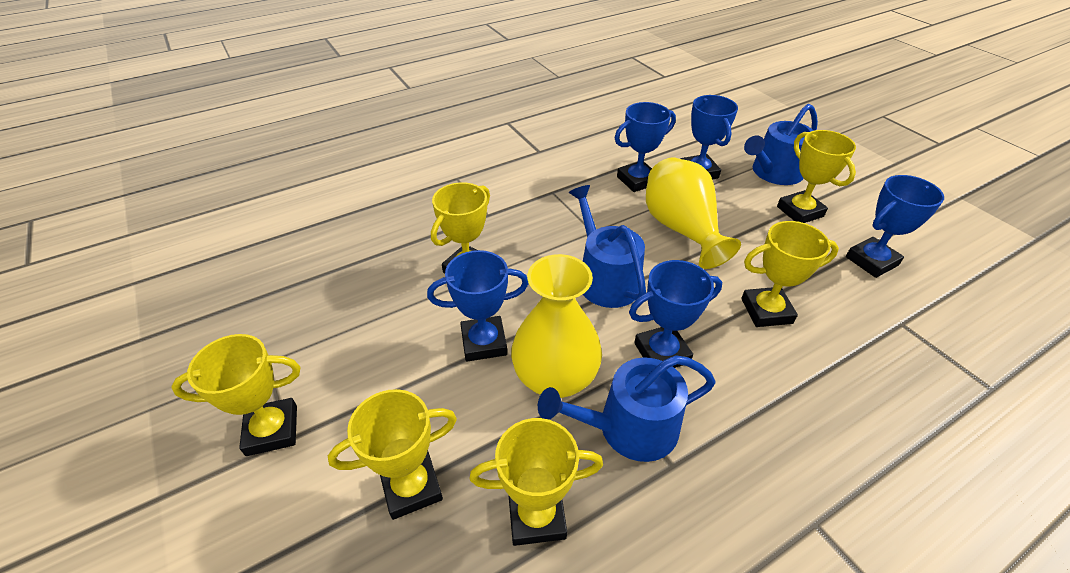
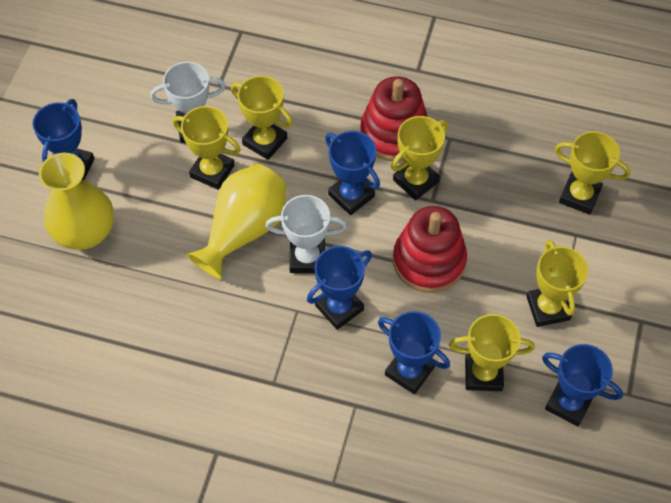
blue watering can: [538,355,716,462] [569,185,646,308] [744,104,818,185] = 3 -> none = 0
red stacking toy: none = 0 -> [360,76,428,161] [393,206,467,293] = 2
white trophy: none = 0 -> [150,62,226,143] [265,195,347,273] = 2

